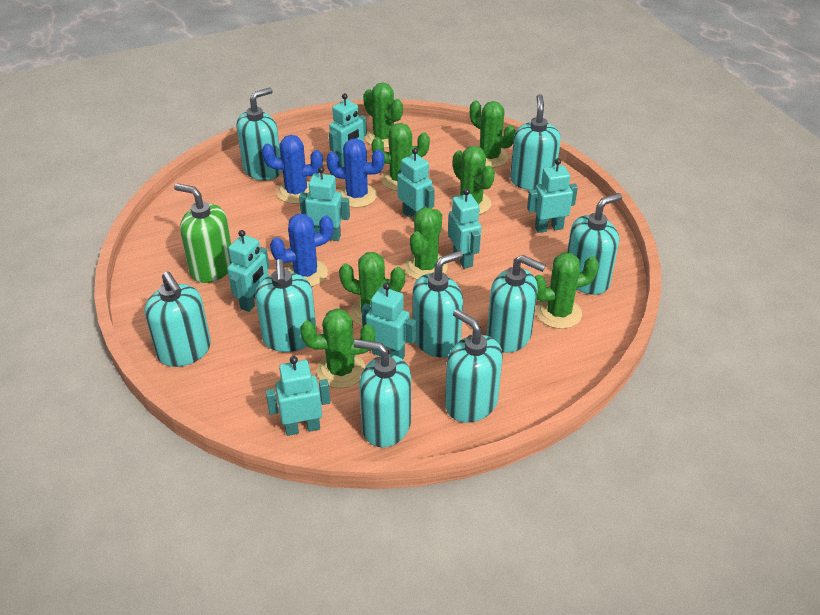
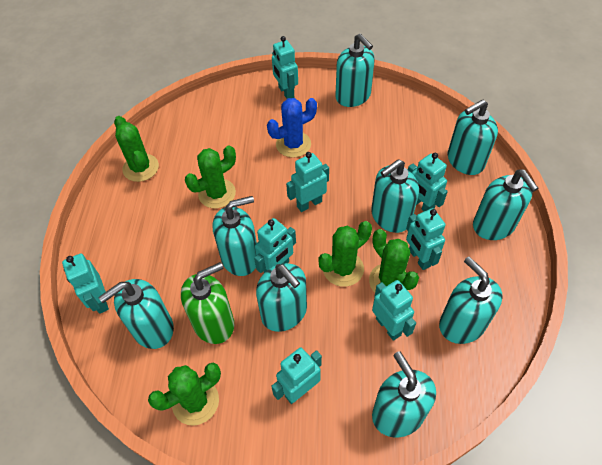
blue cactus: [262,135,323,204] [270,214,333,287] [326,138,385,208] = 3 -> [267,98,317,158] = 1
green cactus: [300,308,375,388] [339,252,405,326] [363,83,403,148] [372,123,430,191] [404,208,448,280] [451,146,495,215] [470,101,516,168] [535,252,599,329] = 8 -> [114,116,159,182] [148,363,221,426] [185,145,236,208] [319,221,372,287] [369,229,419,292] = 5

